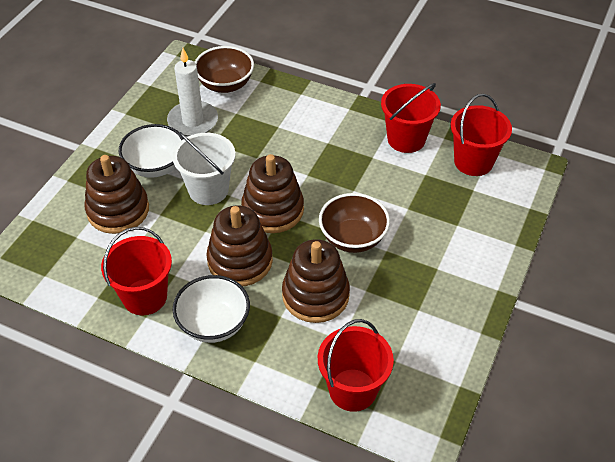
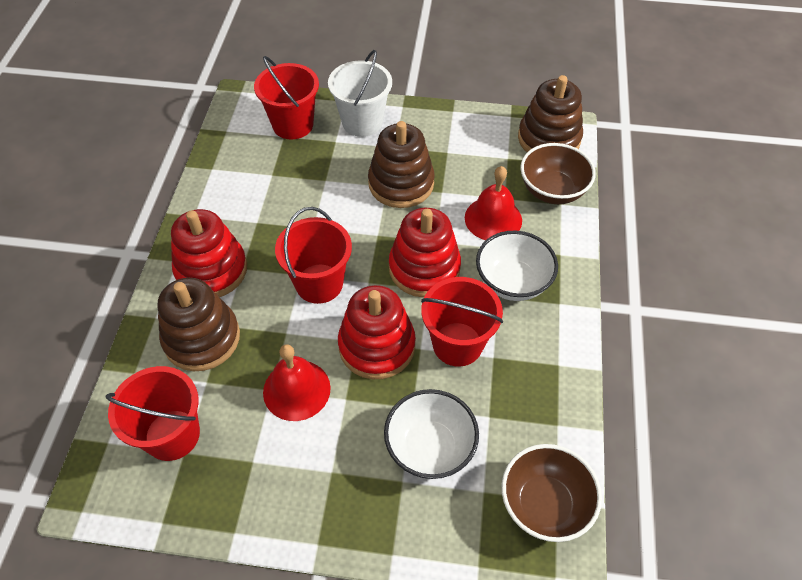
brown stacking toy: [85,155,149,234] [206,205,273,286] [241,154,304,233] [282,239,350,323] = 4 -> [157,278,240,371] [368,121,435,208] [518,75,583,152] = 3
red bell: none = 0 -> [263,344,331,421] [465,166,522,240] = 2
red stacking toy: none = 0 -> [171,209,247,297] [338,285,416,379] [389,208,461,297] = 3
white candle: [167,48,218,137] = 1 -> none = 0

